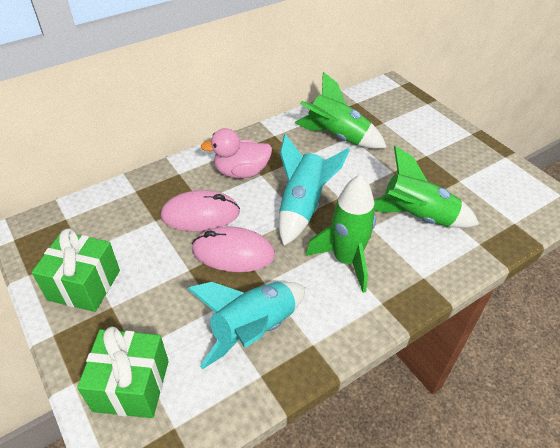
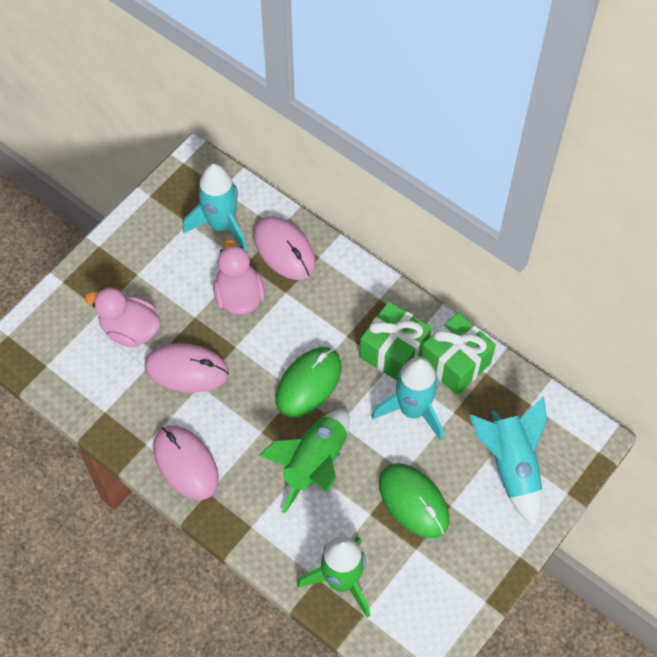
green mouse: none = 0 -> [276,347,341,417] [379,463,449,538] = 2
green rocket: [295,72,387,149] [306,174,376,293] [374,146,479,228] = 3 -> [258,409,350,514] [297,536,370,618] = 2
pink duck: [200,128,272,178] = 1 -> [85,287,161,347] [213,240,265,315] = 2
pink mouse: [160,190,240,231] [192,226,275,272] = 2 -> [145,343,229,393] [153,425,219,500] [254,216,316,280] = 3
turquoise rocket: [187,282,305,369] [279,134,350,246] = 2 -> [183,163,248,252] [372,357,443,441] [469,397,547,527] = 3

